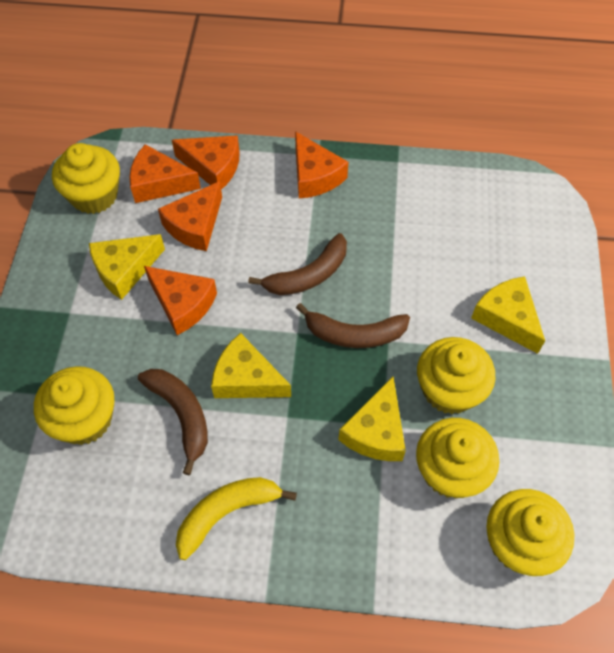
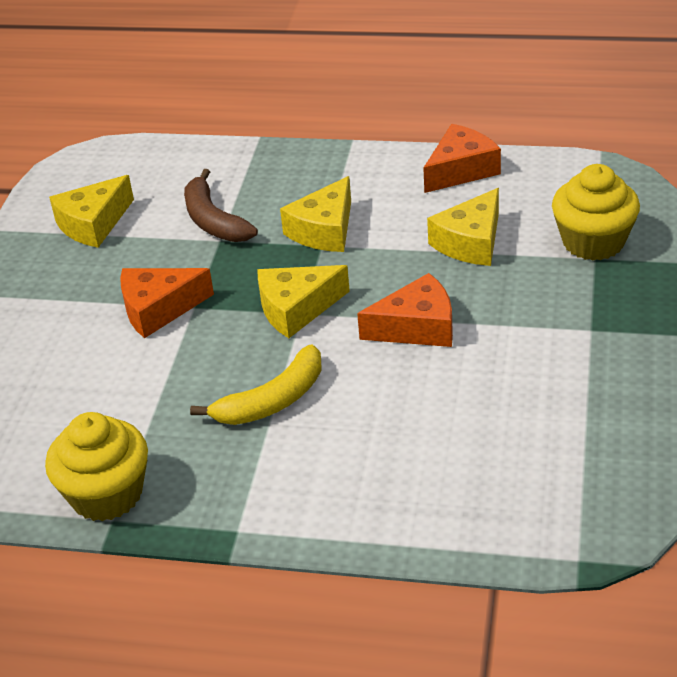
brown banana: [138,369,208,475] [248,233,347,295] [296,303,410,348] = 3 -> [184,169,258,242] = 1
orange cheese: [129,144,201,203] [144,266,217,335] [158,181,222,251] [172,135,240,190] [295,131,348,199] = 5 -> [120,268,214,338] [357,273,453,347] [423,124,501,193] = 3
yellow cupcake: [34,366,114,445] [52,143,120,214] [416,418,499,498] [417,337,495,414] [486,489,575,576] = 5 -> [45,412,148,521] [552,164,640,261] = 2

